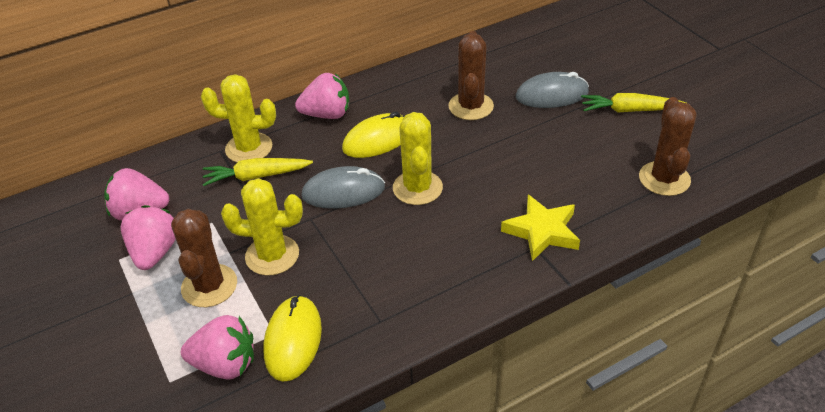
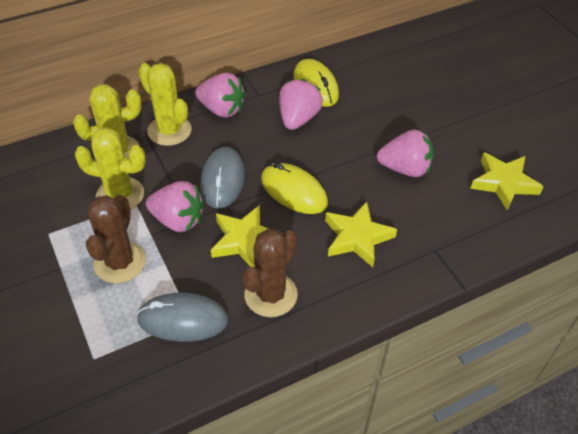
brown cactus: [171,209,237,307] [448,31,494,120] [639,97,697,196] = 3 -> [86,195,146,283] [242,229,298,317] = 2
yellow carrot: [203,158,313,186] [581,93,686,112] = 2 -> none = 0
yellow star: [501,195,580,261] = 1 -> [211,205,282,267] [325,202,397,267] [470,152,544,211] = 3

